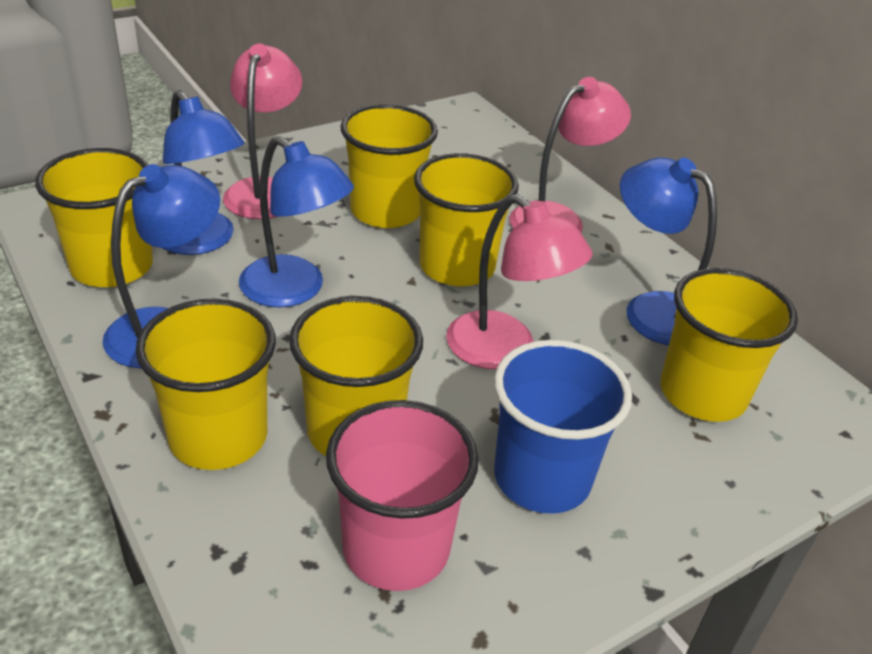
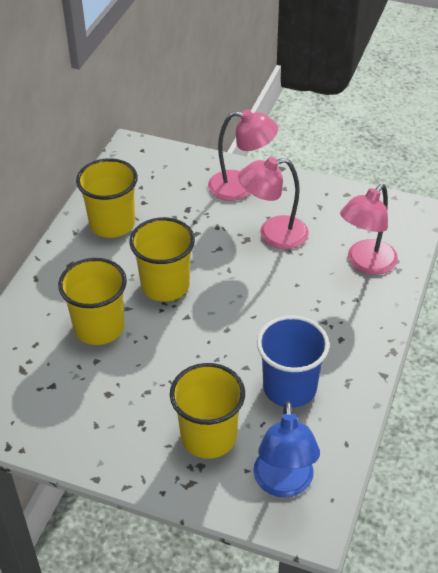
blue lamp: [102,164,220,368] [163,90,244,255] [239,136,354,308] [620,157,717,345] = 4 -> [253,401,320,498] = 1
pink cup: [326,400,479,591] = 1 -> none = 0
yellow cup: [35,148,153,287] [135,298,276,470] [289,296,423,456] [341,104,438,228] [414,153,519,286] [660,268,798,422] = 6 -> [58,258,127,345] [76,158,138,238] [129,217,195,302] [170,363,245,459] = 4

